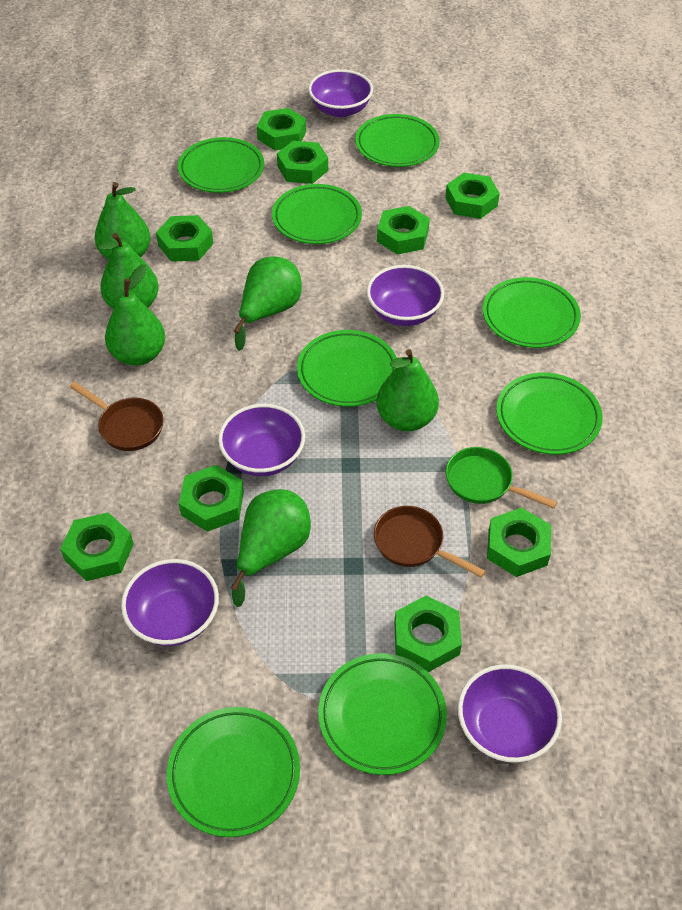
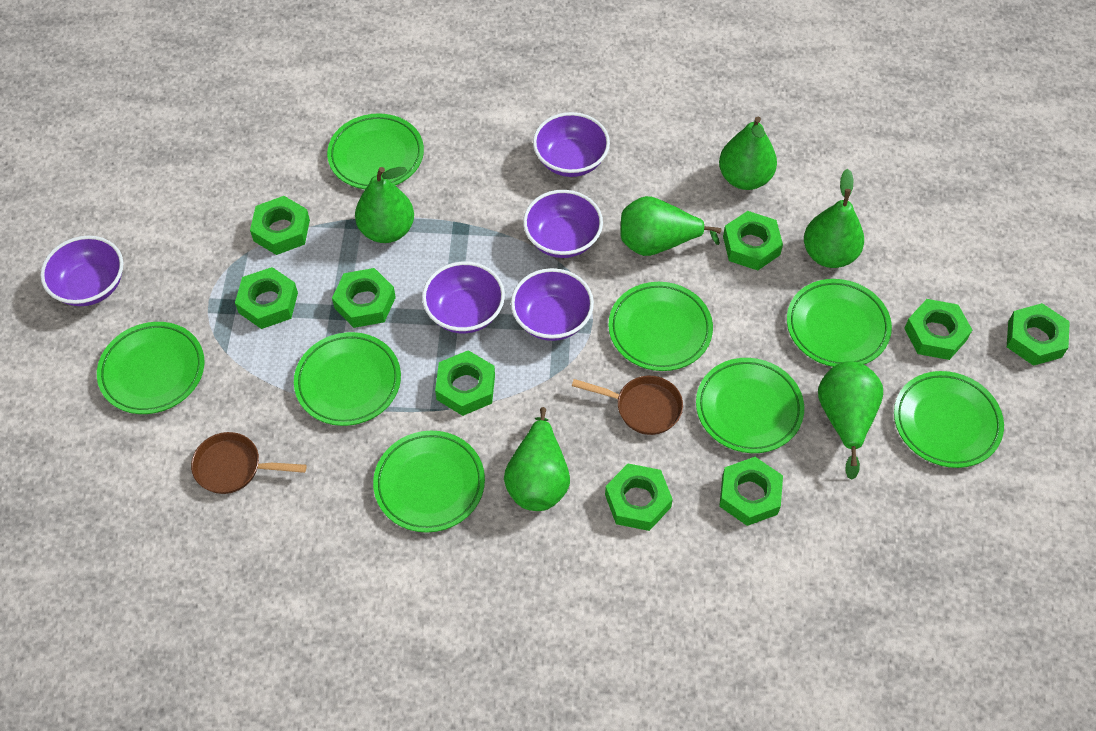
green pan: [446,447,557,509] = 1 -> none = 0

